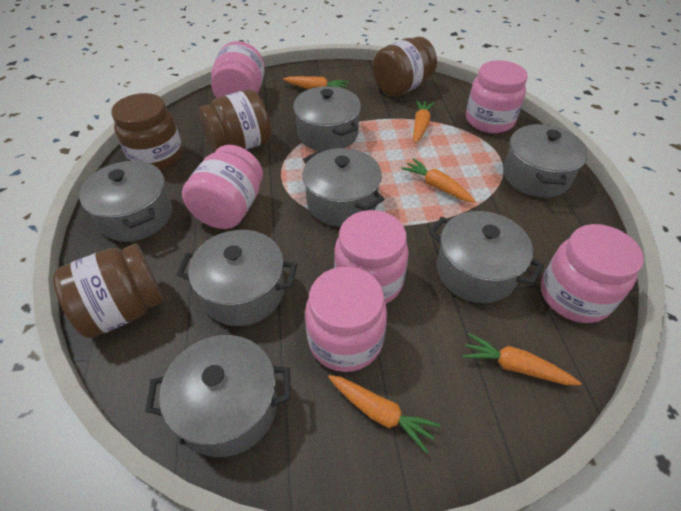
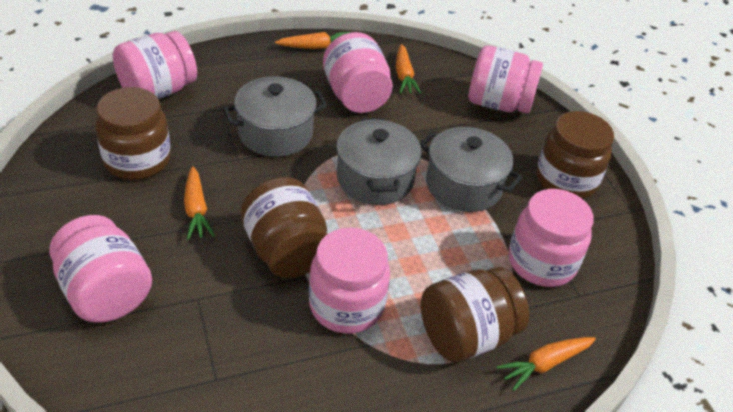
grey pot: [79,161,172,242] [145,335,291,457] [177,230,297,326] [293,86,361,151] [302,148,384,227] [429,211,544,303] [503,123,588,198] = 7 -> [223,76,327,157] [336,118,422,205] [420,127,523,212] = 3
orange carrot: [283,76,349,89] [328,375,441,453] [401,158,475,203] [413,100,434,143] [462,333,581,385] = 5 -> [184,166,215,240] [275,32,351,49] [396,44,421,94] [496,337,596,391] = 4

